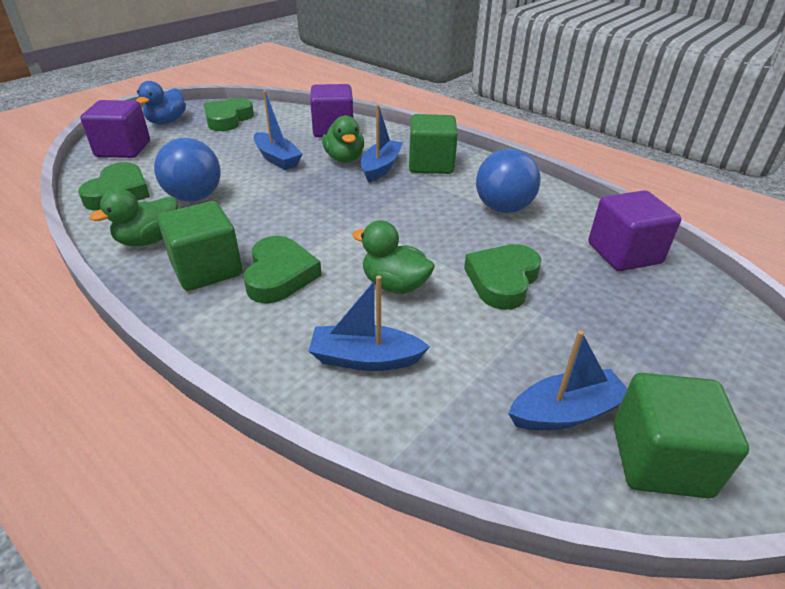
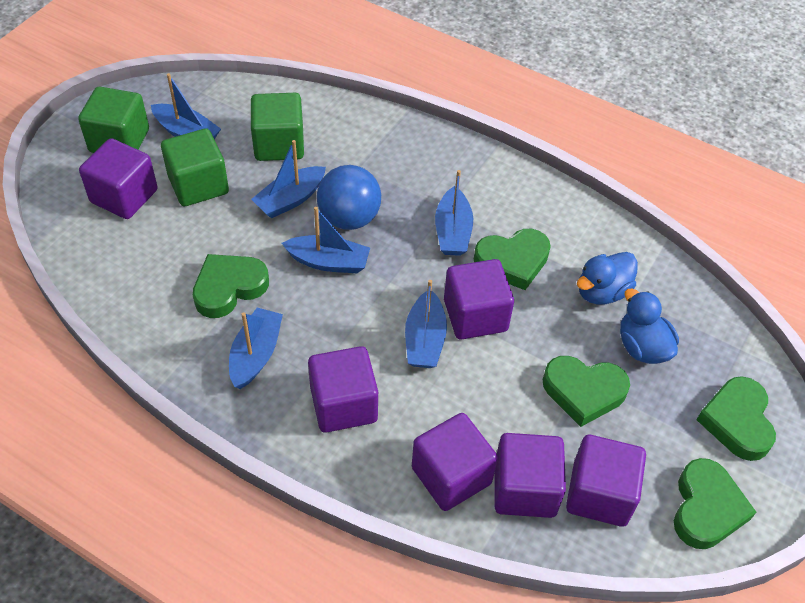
blue ball: [154,138,220,202] [476,149,541,213] = 2 -> [317,165,381,230] = 1
blue boat: [254,91,303,170] [308,276,430,371] [361,104,403,182] [508,330,627,430] = 4 -> [151,73,221,140] [229,308,283,389] [251,140,326,218] [282,207,370,273] [405,280,447,368] [435,170,473,256] = 6
blue duck: [136,81,186,125] = 1 -> [577,252,638,304] [620,289,679,364] = 2
green duck: [89,189,178,246] [322,116,364,163] [352,220,435,294] = 3 -> none = 0
green heart: [78,162,150,210] [204,98,254,131] [244,236,322,304] [464,244,541,310] = 4 -> [193,254,269,318] [474,229,551,290] [543,356,630,427] [674,458,756,549] [697,376,776,461] = 5
purple cube: [81,100,150,158] [310,84,353,137] [588,190,681,271] = 3 -> [79,138,158,219] [308,346,378,433] [412,413,498,511] [444,259,514,340] [494,433,566,518] [566,435,646,527] = 6

